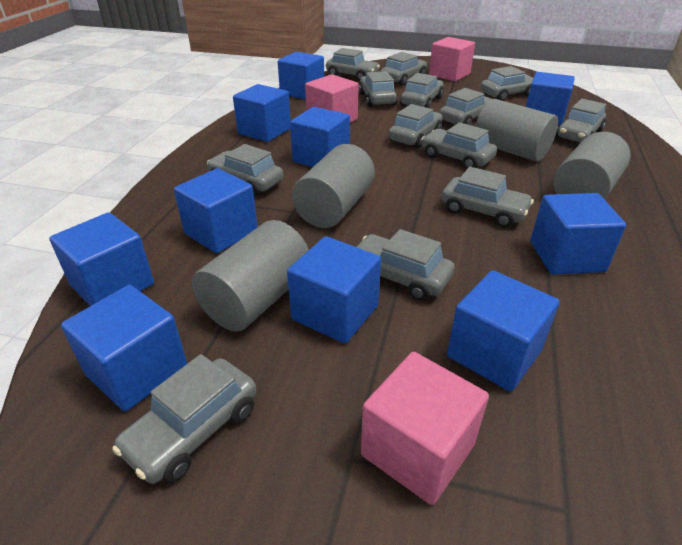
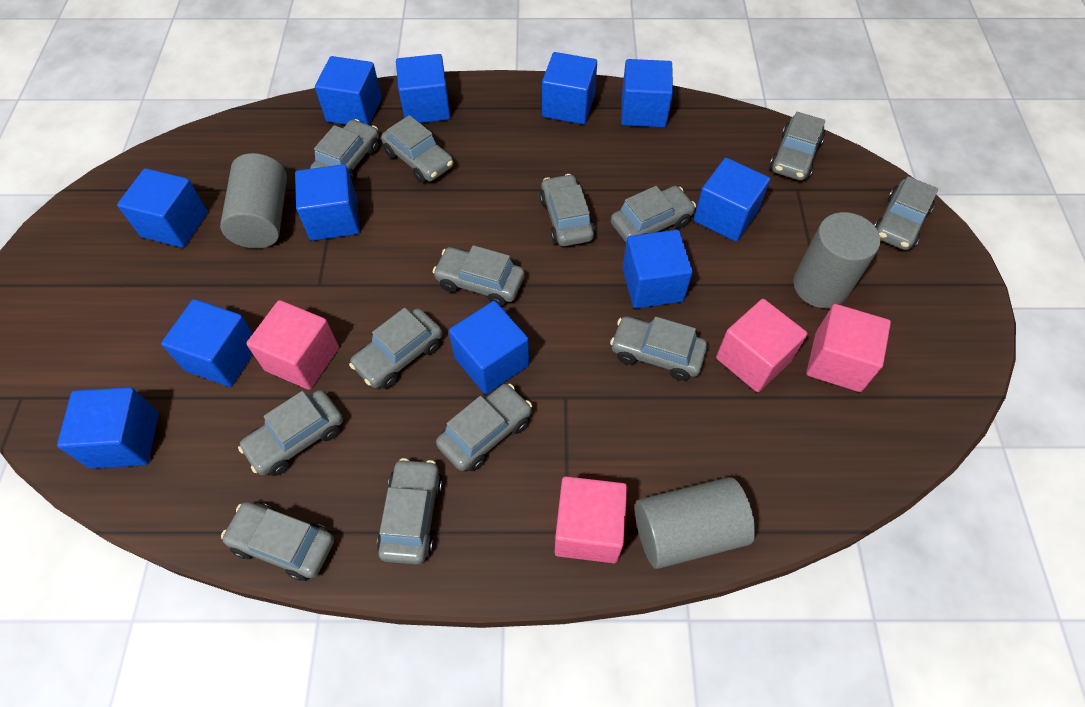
blue cube: [49,212,154,306] [61,285,187,411] [174,168,258,253] [233,84,290,142] [278,52,324,100] [287,236,381,343] [290,107,350,167] [447,270,560,391] [526,72,575,125] [530,193,626,275] = 10 -> [57,387,159,469] [117,168,208,248] [161,299,253,387] [295,164,360,241] [315,56,382,125] [396,54,451,123] [449,301,529,394] [542,52,597,124] [621,59,673,127] [622,230,693,309] [694,158,770,242] = 11
grey cylinder: [192,220,309,332] [292,144,375,228] [475,99,558,162] [553,132,631,200] = 4 -> [220,153,287,249] [635,477,755,569] [793,212,880,308] = 3
pink cube: [305,74,359,123] [361,352,489,505] [429,37,475,81] = 3 -> [246,300,339,390] [555,476,627,563] [716,299,808,392] [806,304,891,392] = 4

